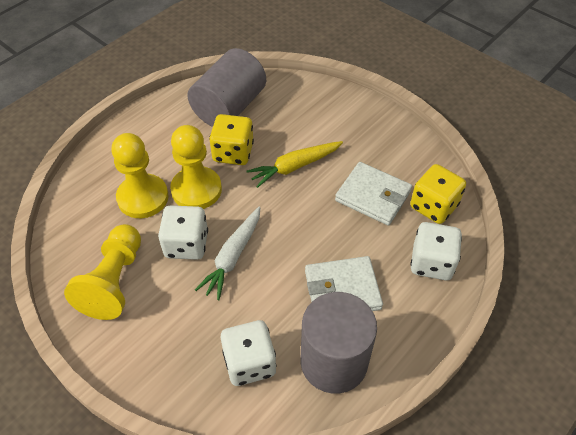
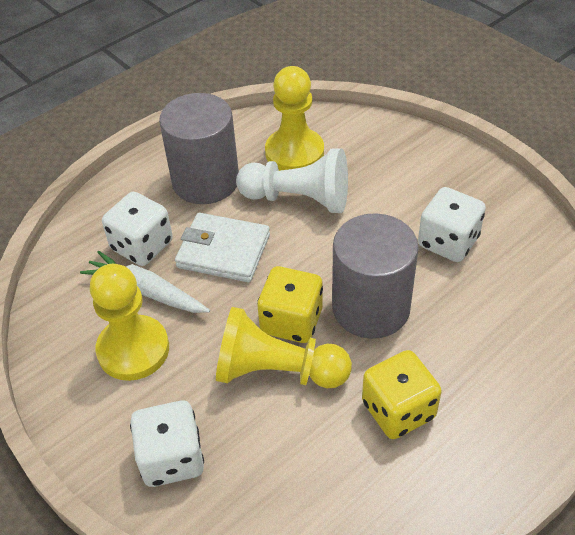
white pawn: none = 0 -> [236,148,348,213] = 1
white wallet: [305,256,383,311] [335,162,412,225] = 2 -> [175,213,270,282] = 1
yellow carrot: [247,141,343,188] = 1 -> none = 0

